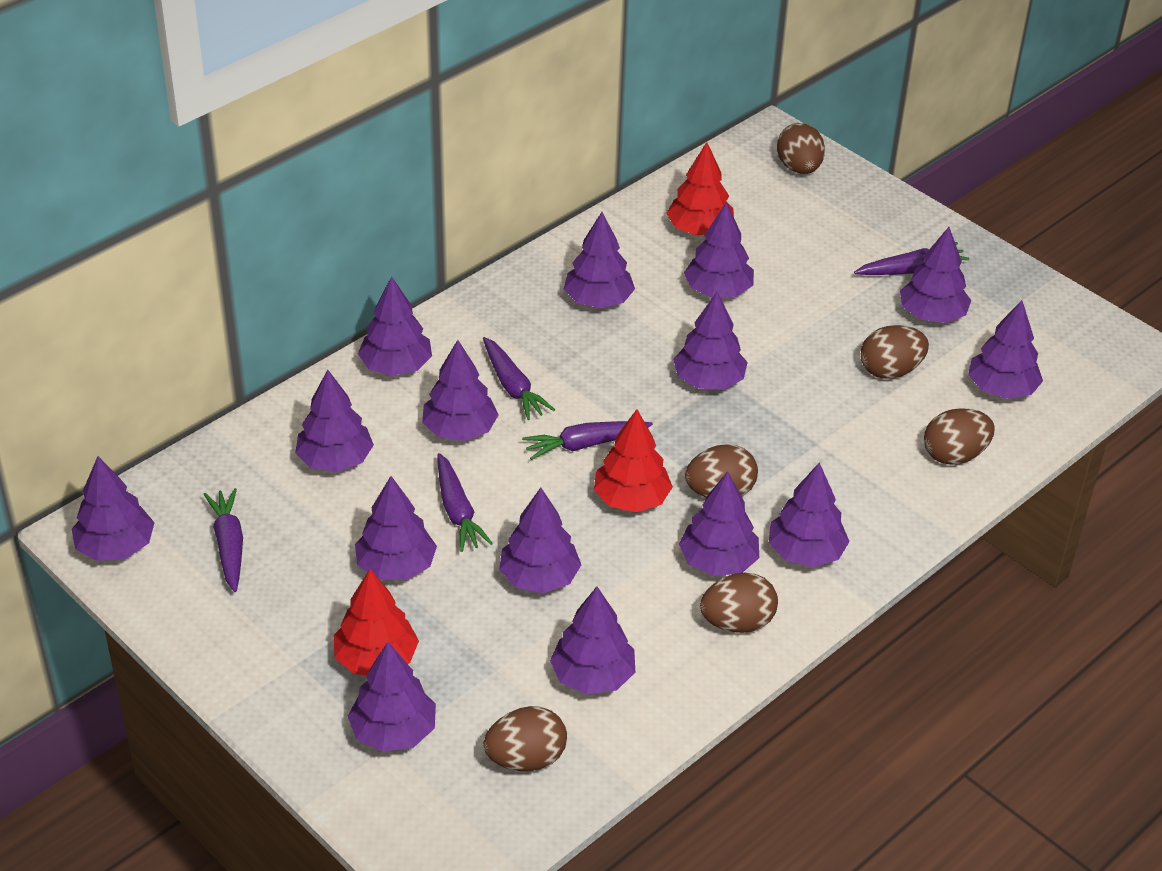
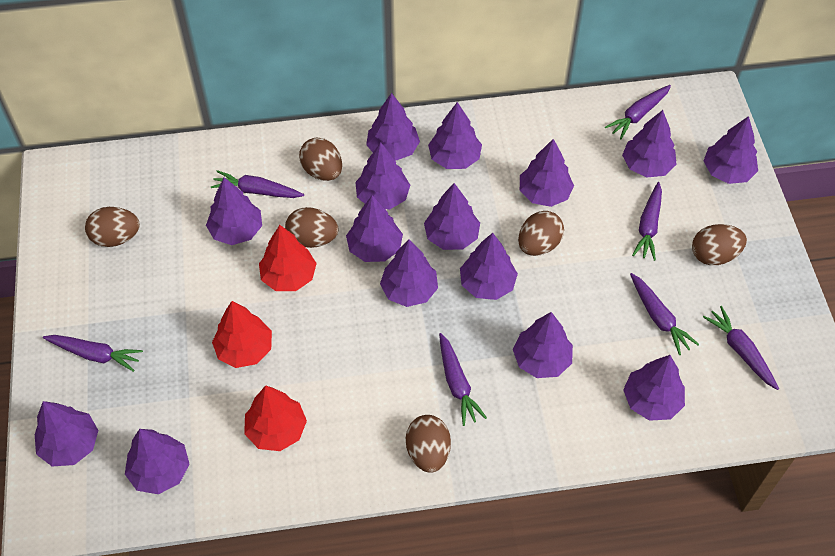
purple carrot: [204,488,243,592] [437,453,493,552] [483,337,555,420] [522,421,653,460] [854,242,969,275] = 5 -> [43,335,143,372] [211,170,304,198] [439,333,487,426] [605,85,671,139] [630,273,699,355] [632,182,662,261] [703,306,779,390] = 7

